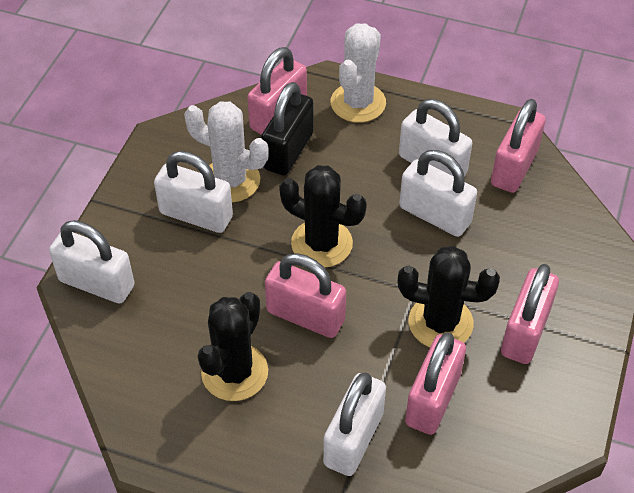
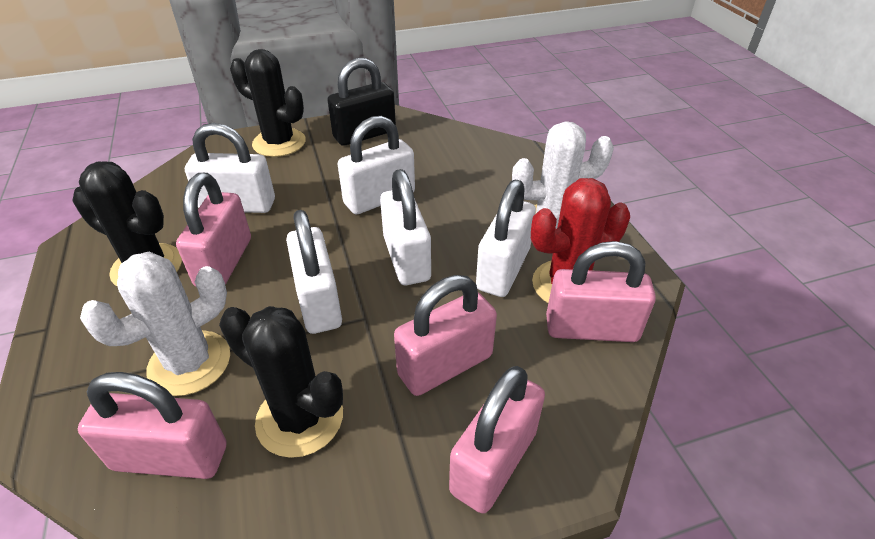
red cactus: none = 0 -> [531,178,630,303] = 1

